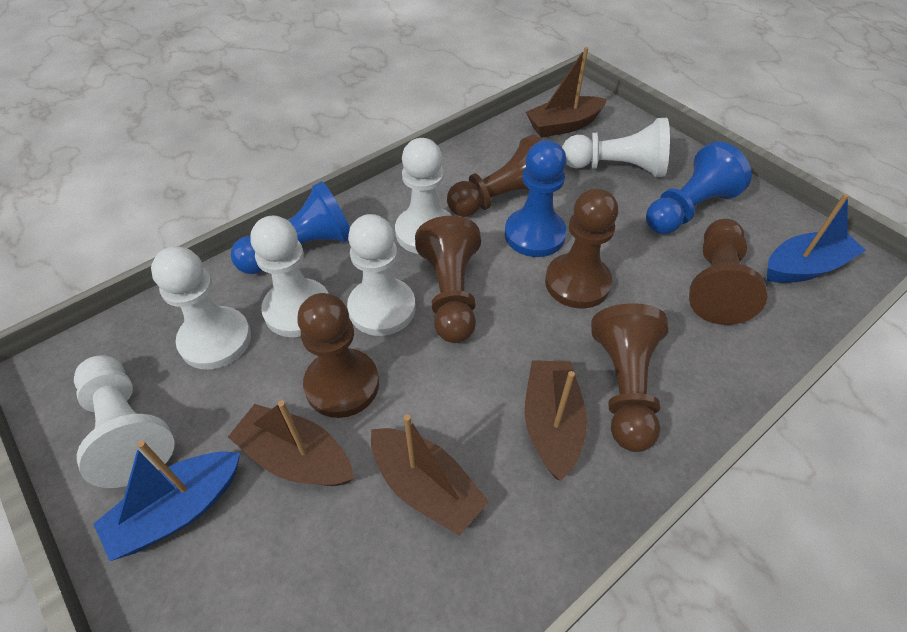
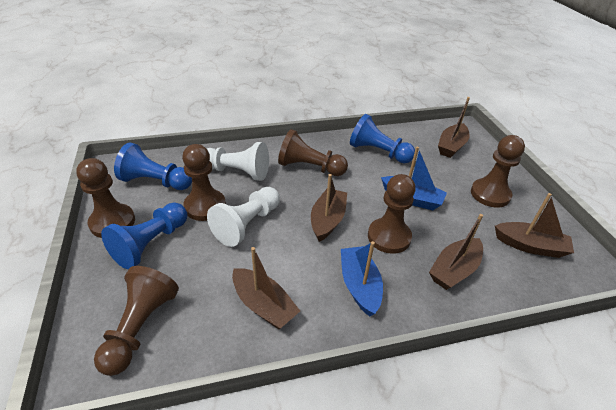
brown boat: [228,401,354,486] [371,414,489,536] [525,360,587,481] [526,47,607,138] = 4 -> [232,247,300,329] [311,174,347,242] [429,214,483,290] [438,97,470,158] [495,193,574,258] = 5
white pawn: [74,356,175,488] [151,246,251,370] [250,216,329,337] [347,214,416,336] [395,138,452,254] [562,118,670,177] = 6 -> [206,142,269,181] [207,187,280,247] = 2

